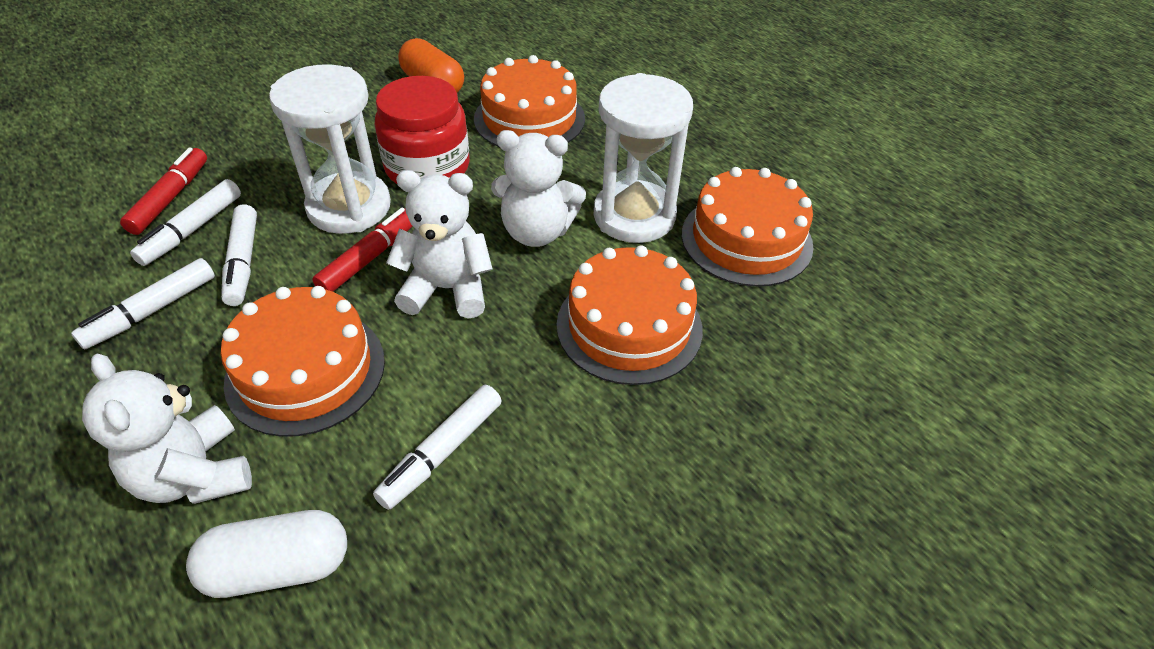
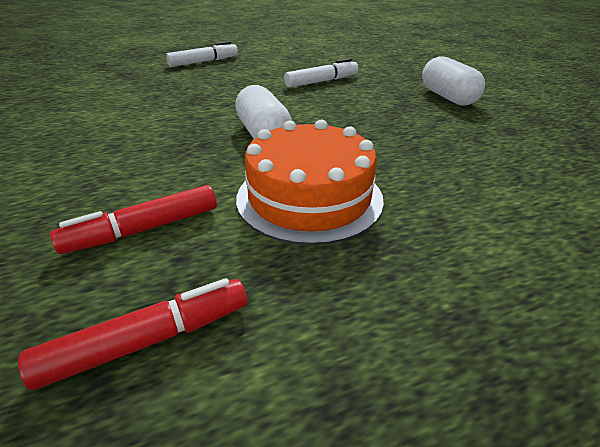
orange cake: [221,286,385,437] [474,55,585,147] [557,245,703,385] [682,167,814,287] = 4 -> [236,120,384,245] = 1
orange capsule: [398,38,464,93] = 1 -> none = 0
red jar: [375,76,470,184] = 1 -> none = 0
white capsule: [186,510,347,598] = 1 -> [235,85,292,139] [422,56,485,105] = 2
white hourglass: [269,64,391,234] [594,73,693,243] = 2 -> none = 0
white marker: [71,258,215,349] [130,179,241,266] [221,204,257,306] [373,385,502,510] = 4 -> [166,41,238,67] [284,58,358,88] = 2
white teddy bear: [82,353,252,504] [386,170,493,318] [491,130,586,247] = 3 -> none = 0

